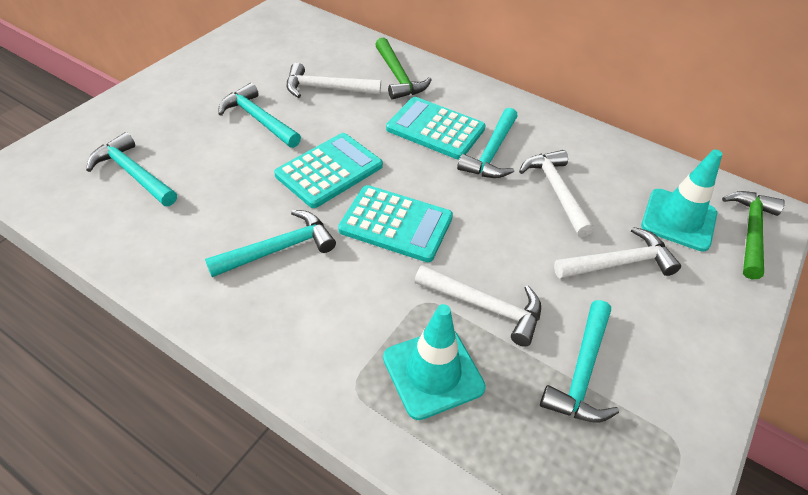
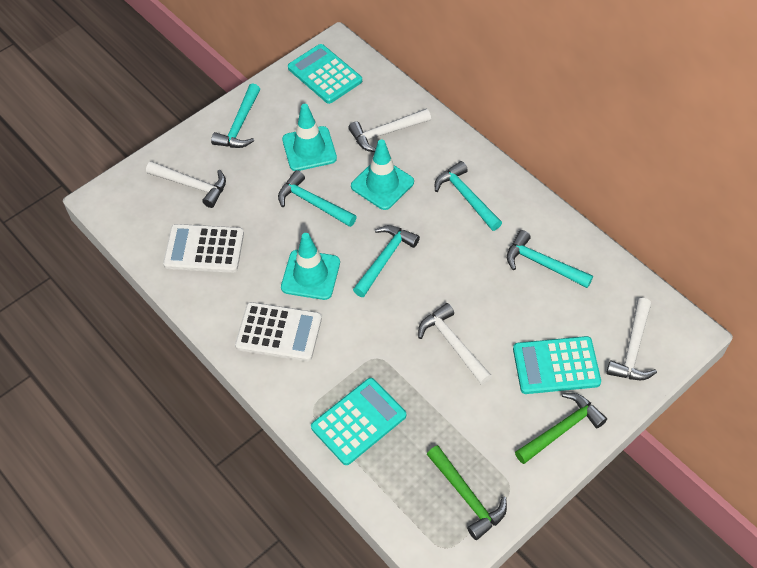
turquoise traffic cone: [383,304,486,420] [641,149,722,251] = 2 -> [281,233,340,300] [282,104,337,171] [351,139,414,210] = 3
white calculator: none = 0 -> [163,224,244,273] [235,302,322,361] = 2

